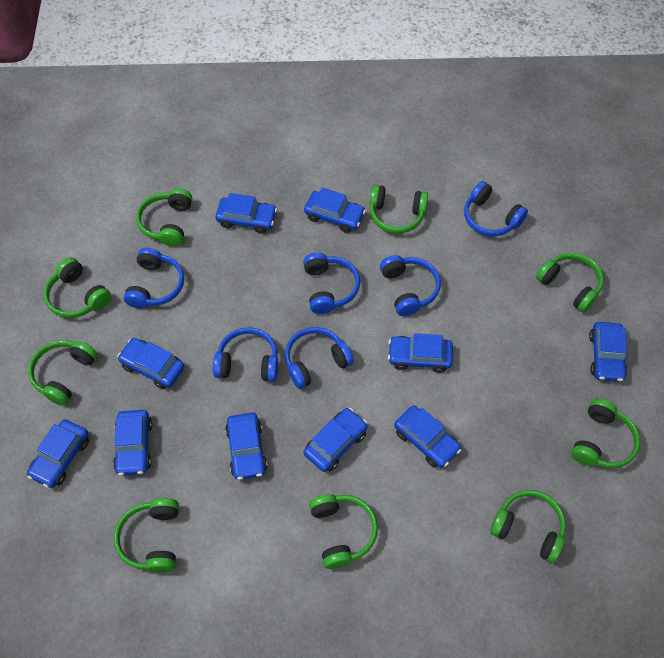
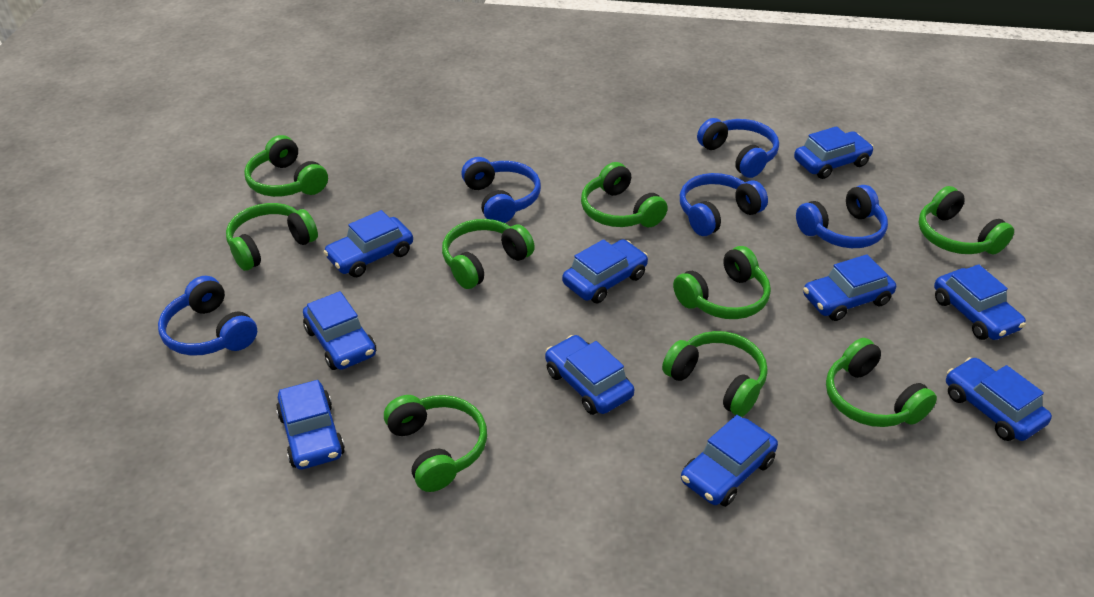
blue headphones: [123,247,184,309] [213,327,278,382] [285,327,354,389] [303,253,360,314] [380,255,441,316] [464,181,528,236] = 6 -> [158,276,257,356] [461,157,541,223] [680,173,768,236] [697,118,779,178] [796,185,888,248] = 5

